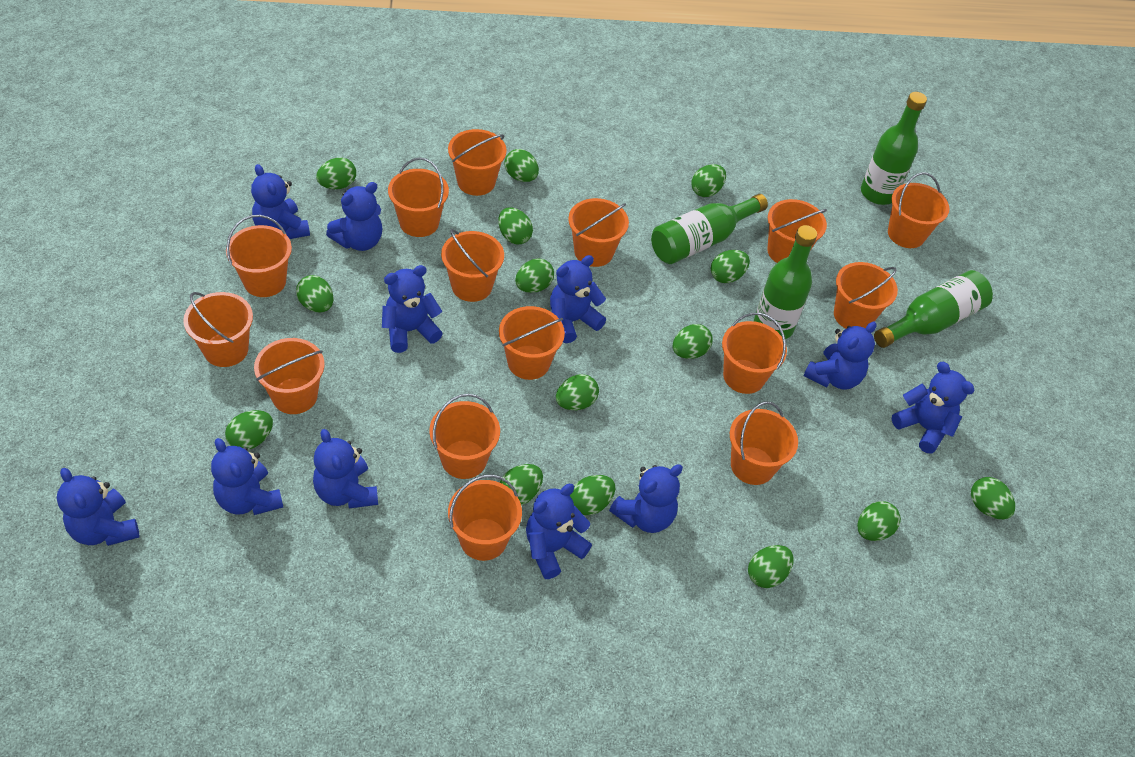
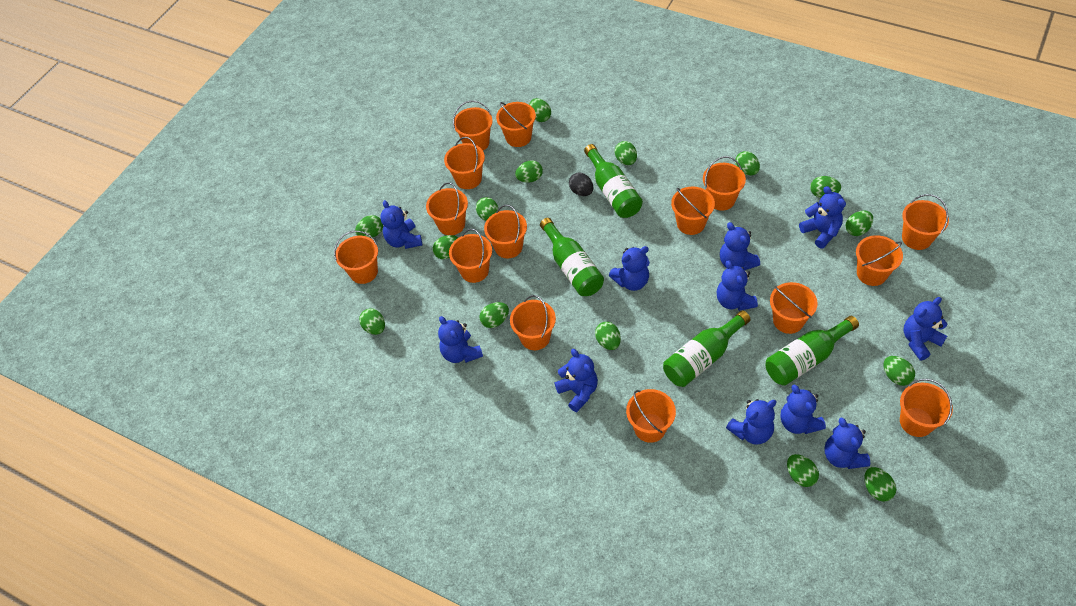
black egg: none = 0 -> [569,173,593,196] = 1

